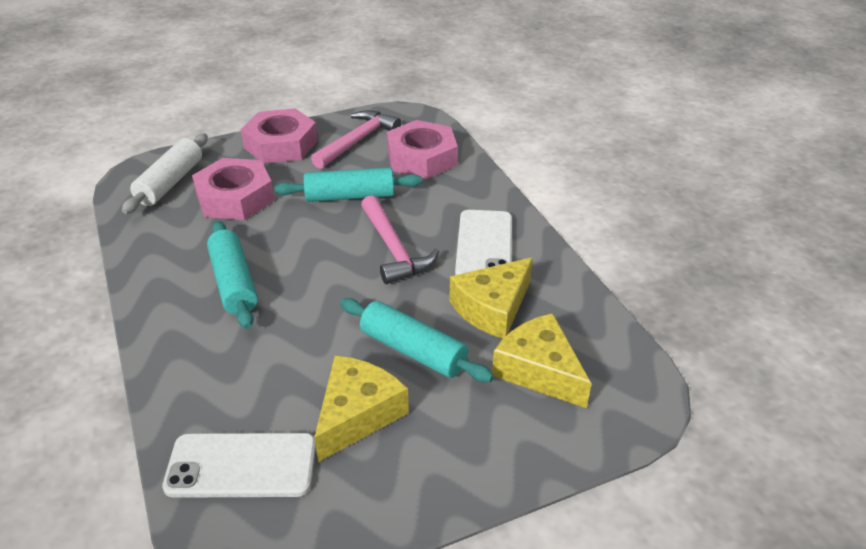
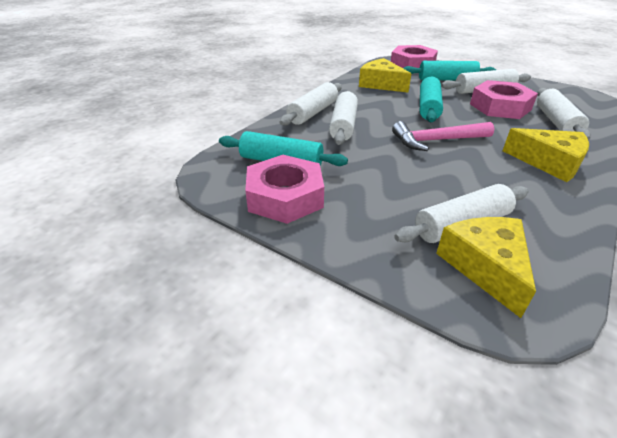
pink hammer: [311,110,401,169] [361,195,439,284] = 2 -> [392,121,494,151] = 1
white phone: [162,433,316,498] [455,210,512,275] = 2 -> none = 0
white rolling pin: [122,133,208,214] = 1 -> [280,82,342,126] [329,91,358,145] [394,184,529,243] [441,69,531,94] [537,88,591,140] = 5

